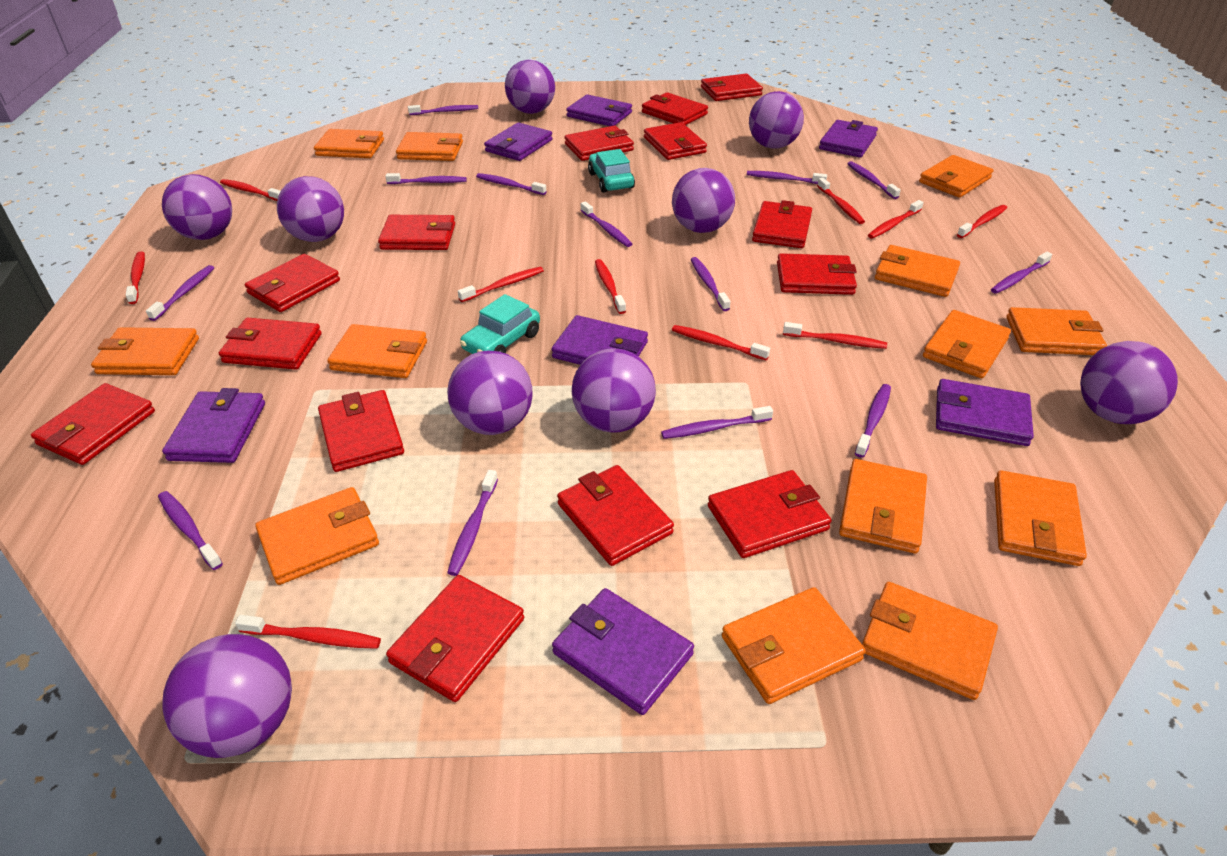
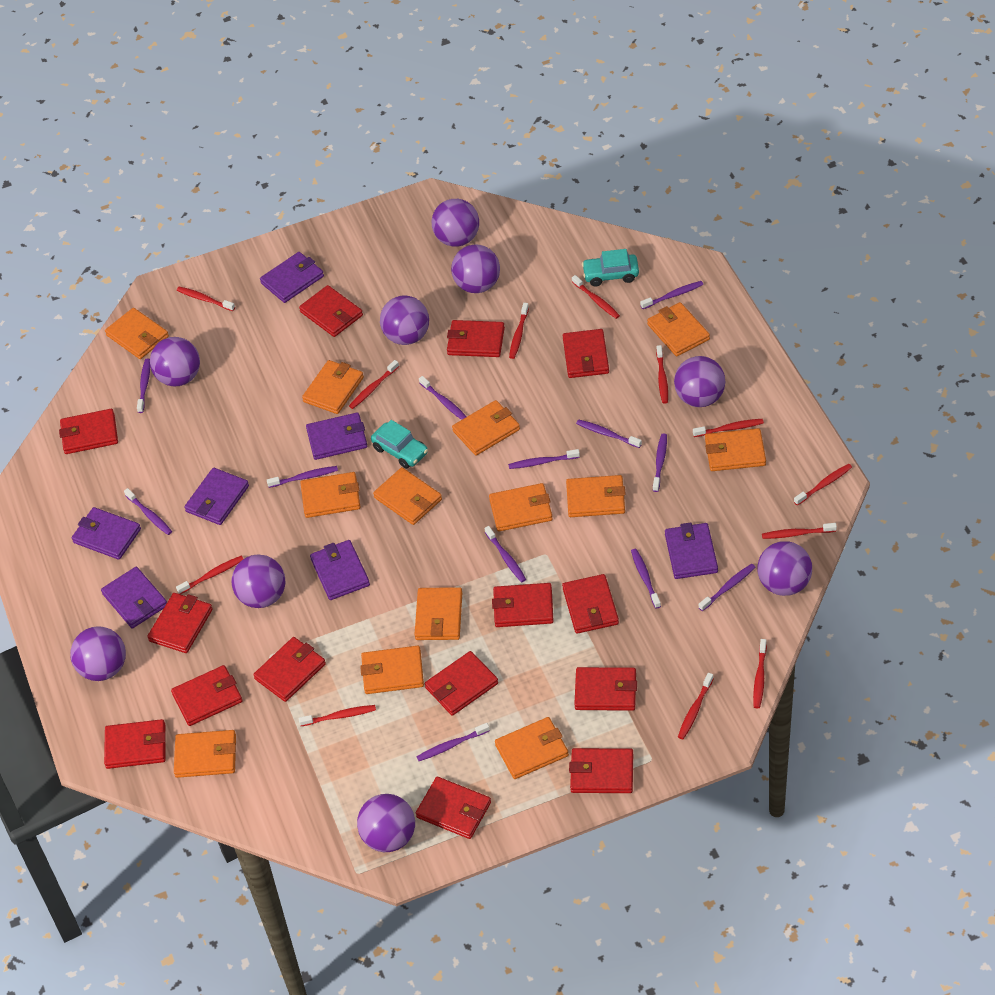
purple toothbrush: [146,265,214,321] [158,491,223,570] [385,173,467,184] [408,105,478,115] [447,470,498,576] [476,173,547,195] [581,201,632,247] [661,406,773,439] [690,257,730,311] [747,171,827,184] [847,161,901,199] [855,384,891,457] [991,252,1052,294] = 13 -> [124,488,172,535] [137,359,150,413] [267,466,338,488] [416,723,490,761] [419,376,466,420] [485,526,526,582] [508,449,580,469] [576,419,642,448] [631,549,661,609] [640,281,703,309] [653,433,667,492] [698,564,755,611] = 12
red toothbrush: [126,251,145,304] [220,179,281,201] [235,615,381,649] [458,267,544,302] [595,259,626,314] [672,325,770,360] [783,322,887,349] [817,178,865,224] [868,200,924,239] [957,205,1007,238] = 10 -> [176,556,243,594] [177,287,235,311] [299,705,376,726] [349,360,399,409] [509,303,529,359] [572,275,620,319] [656,345,668,404] [678,673,714,739] [693,419,764,437] [753,639,767,708] [762,523,837,539] [794,464,852,505] = 12

